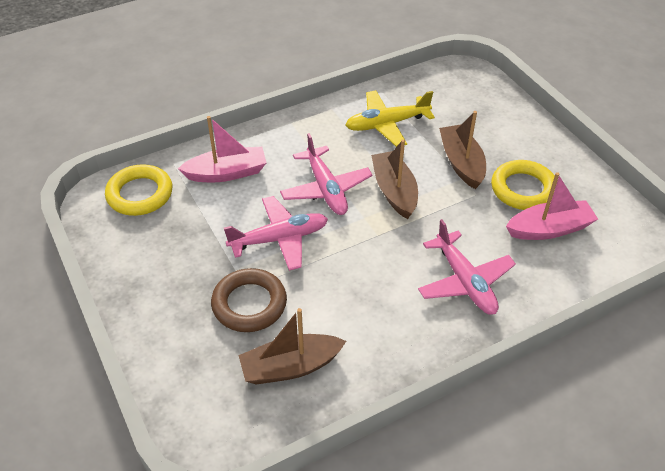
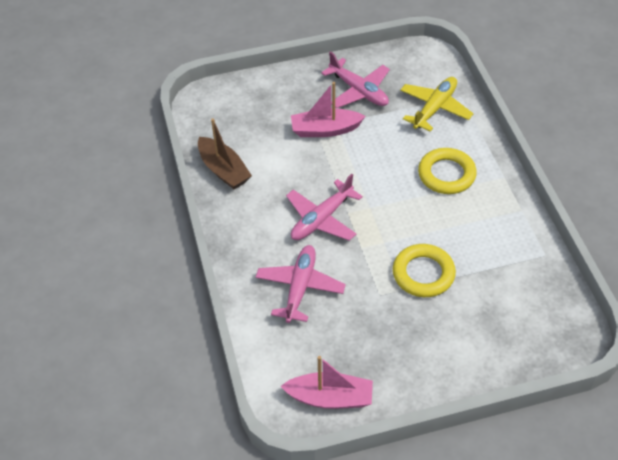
brown boat: [238,308,346,385] [371,139,418,219] [439,111,486,189] = 3 -> [198,118,252,189] = 1
brown ring: [211,268,287,332] = 1 -> none = 0

